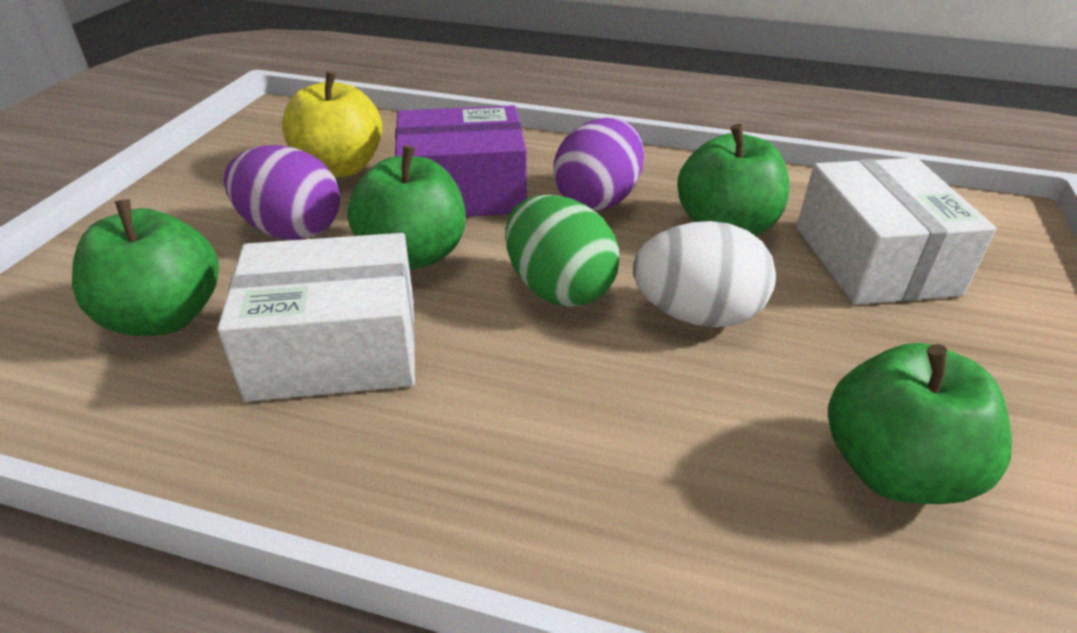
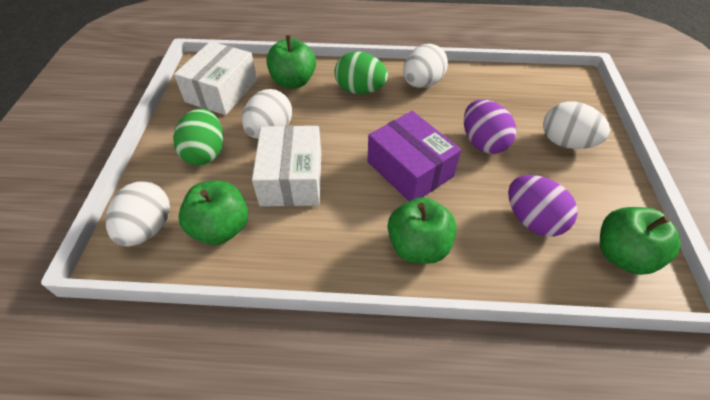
green egg: [505,195,620,307] = 1 -> [173,108,224,166] [334,51,388,94] = 2
white egg: [633,221,776,327] = 1 -> [105,181,170,246] [242,89,292,139] [403,44,448,88] [543,101,610,149] = 4
yellow apple: [282,71,382,178] = 1 -> none = 0

